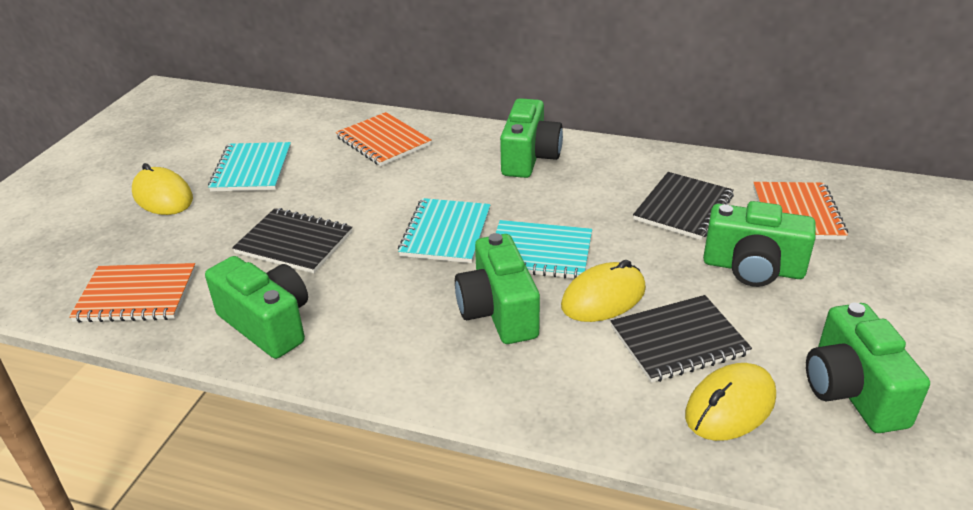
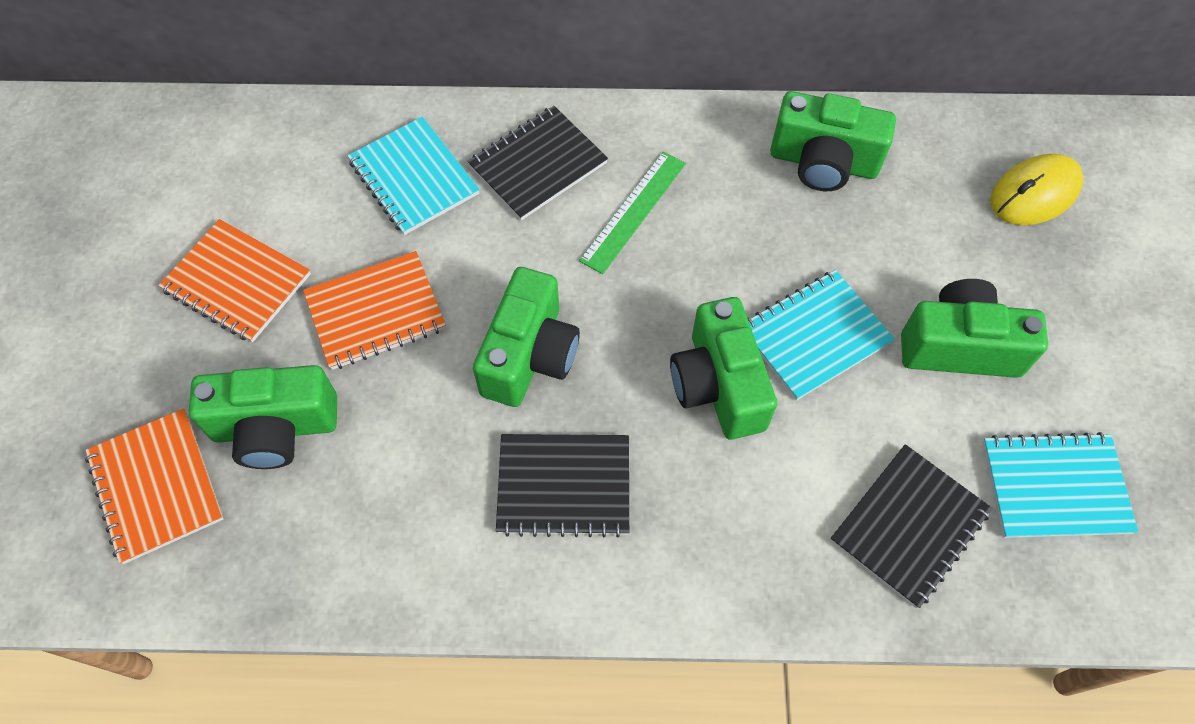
green ruler: none = 0 -> [579,152,686,274] = 1
yellow mouse: [132,163,193,215] [561,260,646,322] [685,363,776,441] = 3 -> [990,154,1084,225] = 1

